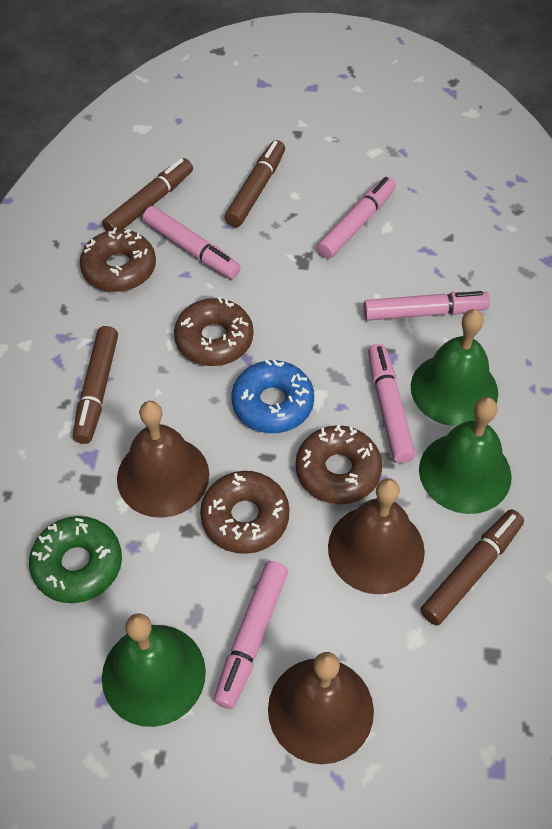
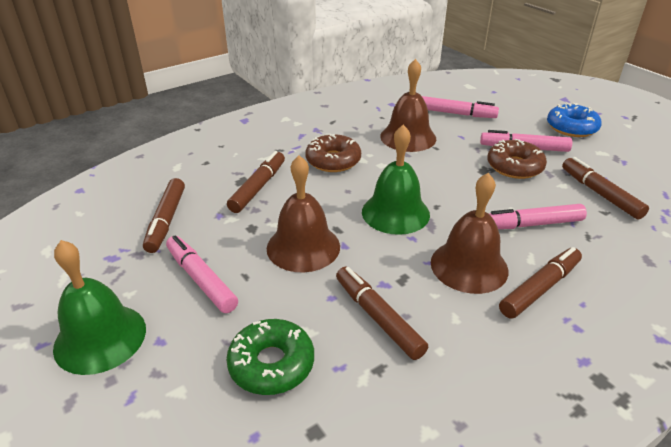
brown donut: [80,227,156,292] [174,297,253,366] [200,471,290,554] [296,425,382,504] = 4 -> [305,134,361,172] [487,139,547,179] = 2
brown marker: [73,326,118,444] [102,158,193,231] [225,140,285,227] [420,510,524,625] = 4 -> [143,178,185,253] [227,151,285,213] [336,267,428,360] [499,247,582,319] [562,157,649,220] = 5
green bell: [102,613,206,727] [411,309,498,426] [419,397,512,514] = 3 -> [53,240,146,375] [362,125,430,235] = 2
pink marker: [143,206,241,279] [214,561,288,709] [317,177,396,259] [363,291,490,321] [368,344,416,463] = 5 -> [166,235,238,313] [422,96,499,118] [480,130,572,152] [489,204,587,229] = 4

